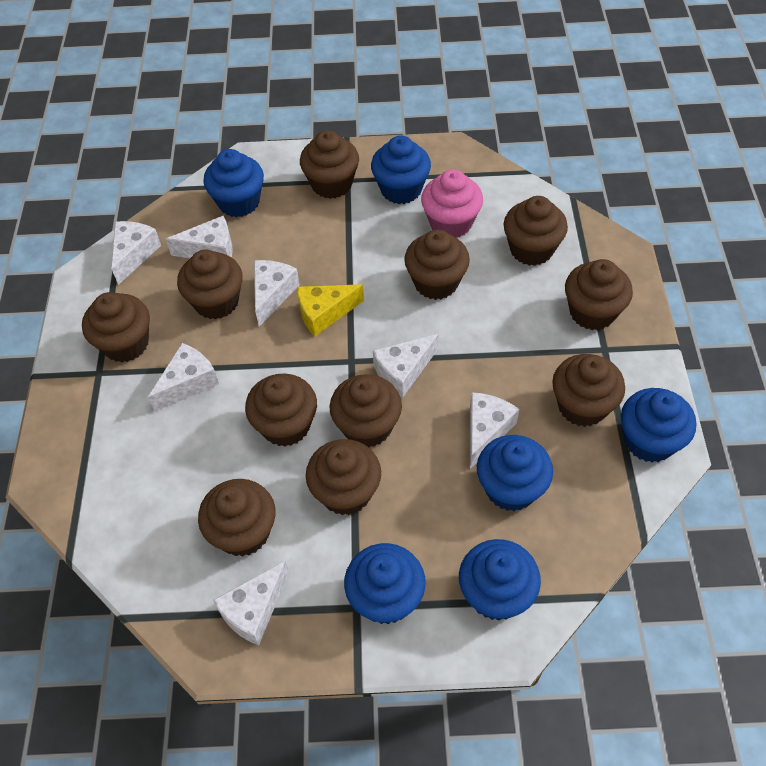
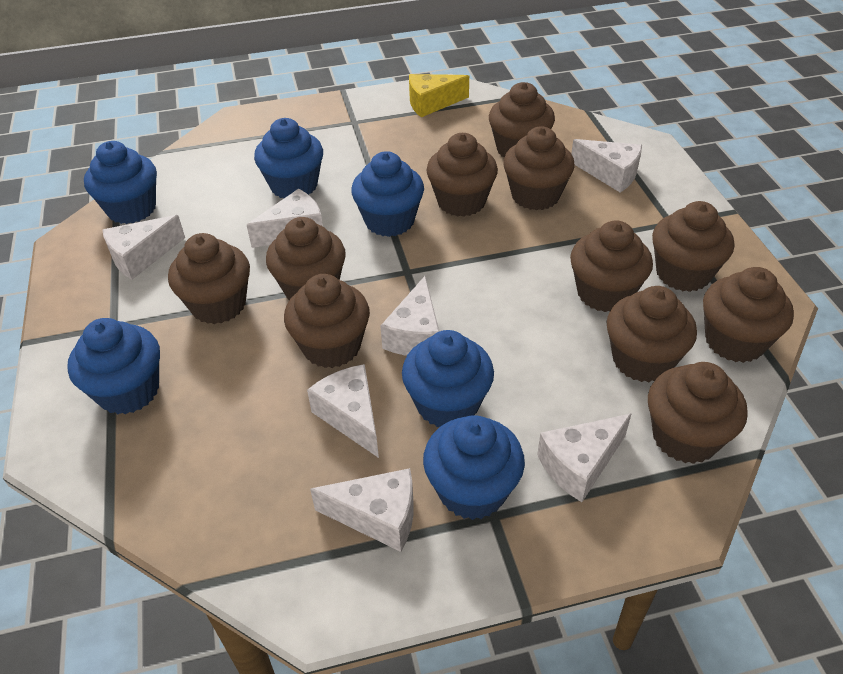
pink cupcake: [421,169,483,238] = 1 -> none = 0

